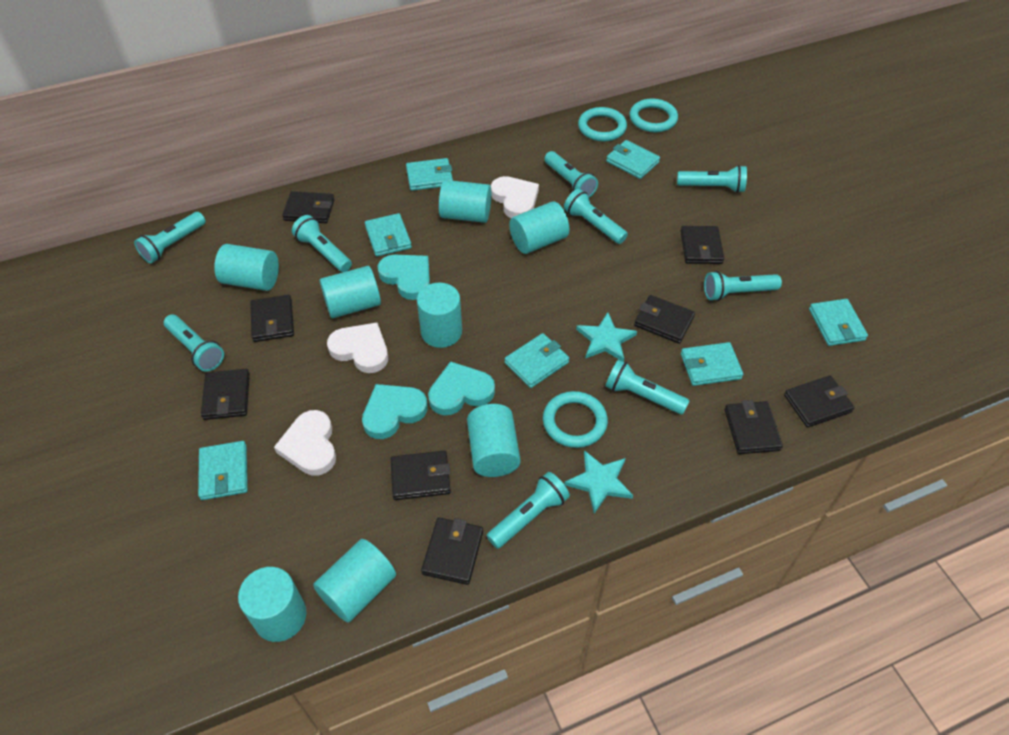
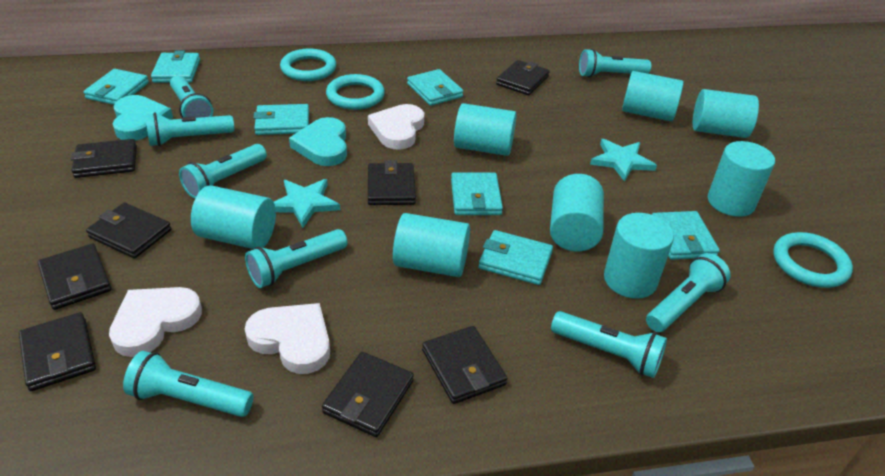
black wallet: [201,369,250,420] [250,295,294,342] [282,191,334,223] [390,451,451,500] [421,517,483,585] [634,295,695,344] [680,226,724,264] [724,400,783,454] [784,376,855,428] = 9 -> [19,312,96,391] [38,243,111,310] [71,139,137,178] [86,202,171,259] [322,352,414,437] [368,160,416,205] [422,326,507,404] [496,60,550,95] = 8
turquoise flashlight: [134,212,206,263] [164,315,224,372] [292,215,352,272] [487,472,570,549] [544,151,598,198] [564,189,628,244] [606,359,689,415] [677,165,747,193] [704,271,782,301] = 9 -> [123,351,254,417] [145,112,234,146] [170,75,213,118] [179,144,267,198] [245,229,348,288] [551,311,667,378] [579,49,651,78] [646,253,731,332] = 8
turquoise heart: [362,384,428,439] [378,255,430,300] [428,361,495,415] = 3 -> [113,95,173,141] [289,117,347,166] = 2

